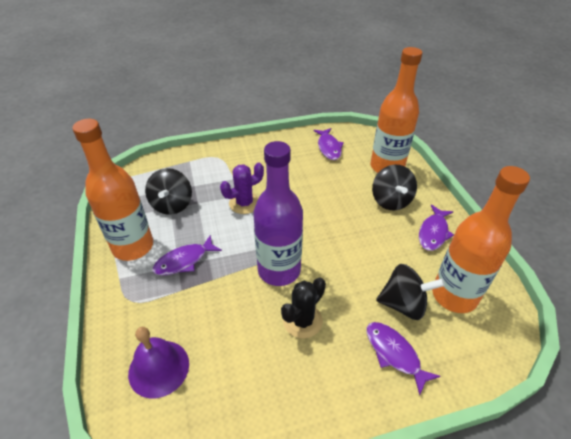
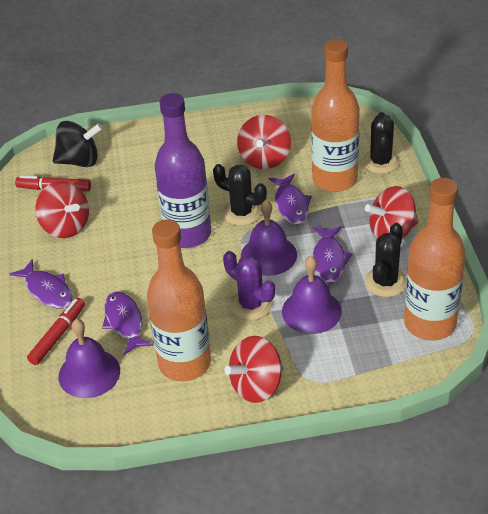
black cactus: [281,277,326,338] = 1 -> [213,164,267,226] [362,112,400,174] [365,223,407,297] = 3
black spinning top: [145,168,192,215] [372,165,417,210] [376,264,445,320] = 3 -> [53,121,103,167] = 1
purple bell: [128,327,189,398] = 1 -> [58,319,120,398] [241,200,297,276] [282,256,342,334] = 3
red marker: none = 0 -> [15,175,91,192] [27,298,85,365] = 2
red spinning top: none = 0 -> [35,181,89,238] [224,336,283,403] [237,115,291,169] [365,186,418,239] = 4

